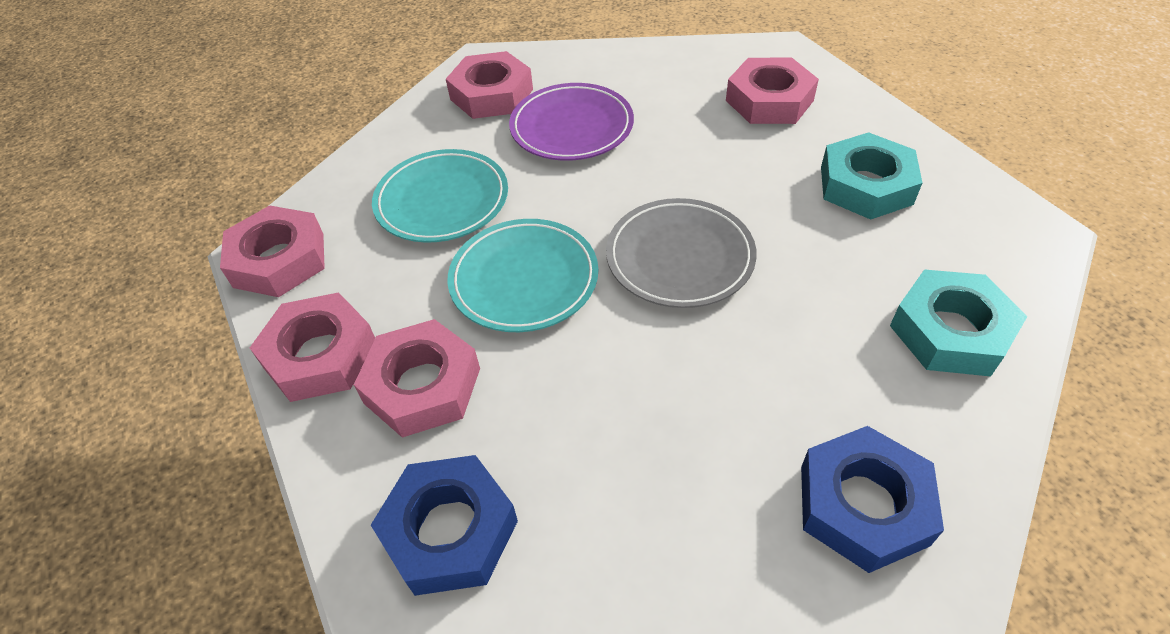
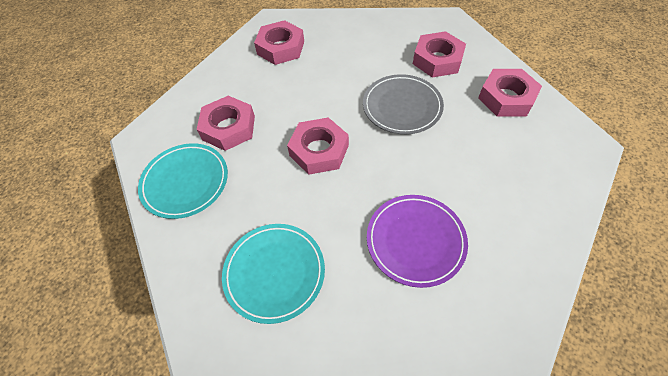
blue nut: [371,455,518,596] [801,426,944,573] = 2 -> none = 0
turquoise nut: [821,132,922,220] [890,269,1027,377] = 2 -> none = 0

